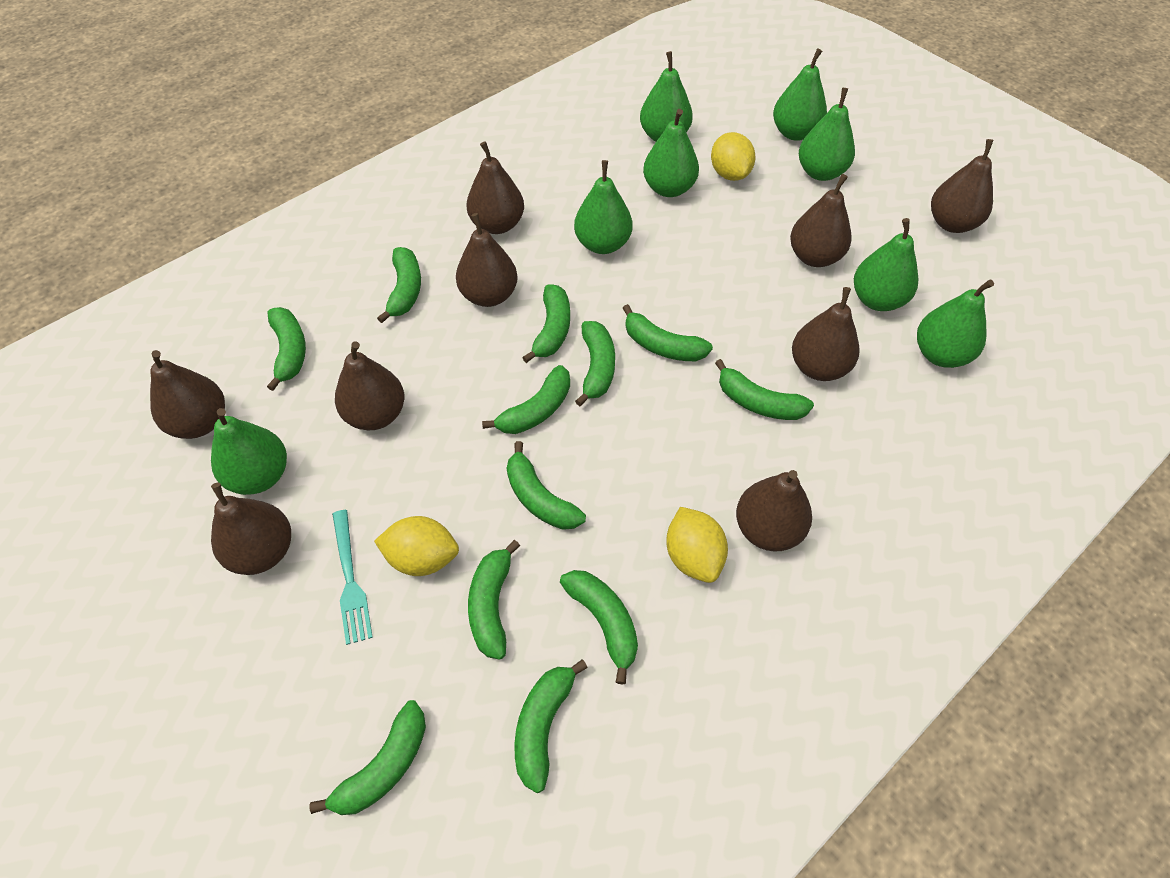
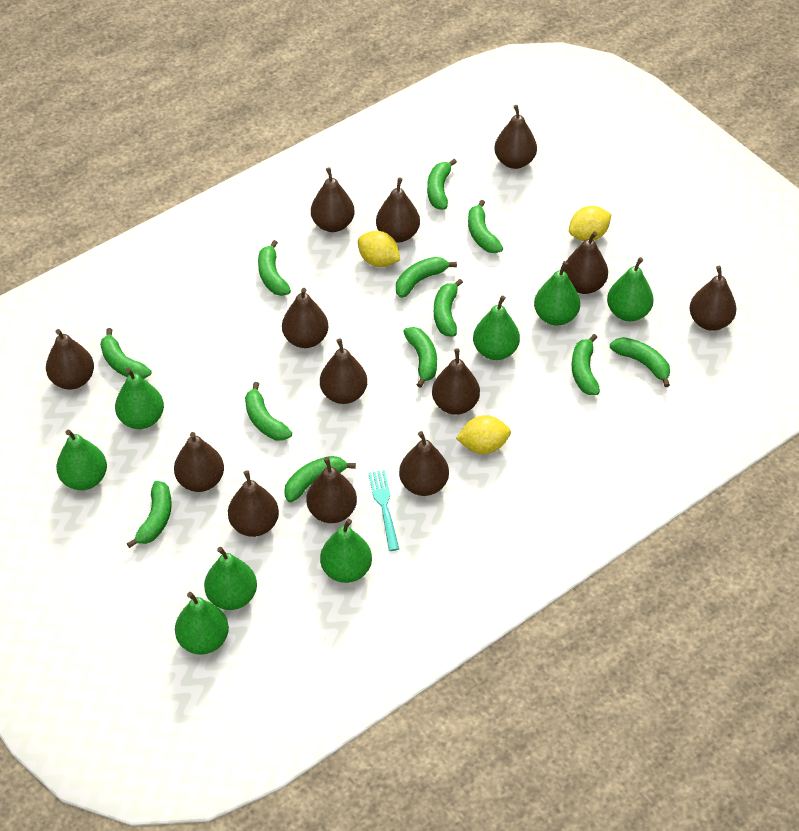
brown pear: [150,350,225,439] [211,483,291,575] [335,341,405,430] [456,213,518,307] [466,141,524,234] [736,470,812,551] [790,174,852,267] [792,287,859,381] [931,139,993,233] = 9 -> [46,329,94,389] [174,432,224,492] [228,470,279,537] [282,288,328,348] [307,457,357,523] [311,167,355,232] [320,338,367,404] [376,178,420,243] [399,431,449,496] [432,349,480,415] [494,105,537,169] [564,231,608,294] [689,266,736,331] = 13

